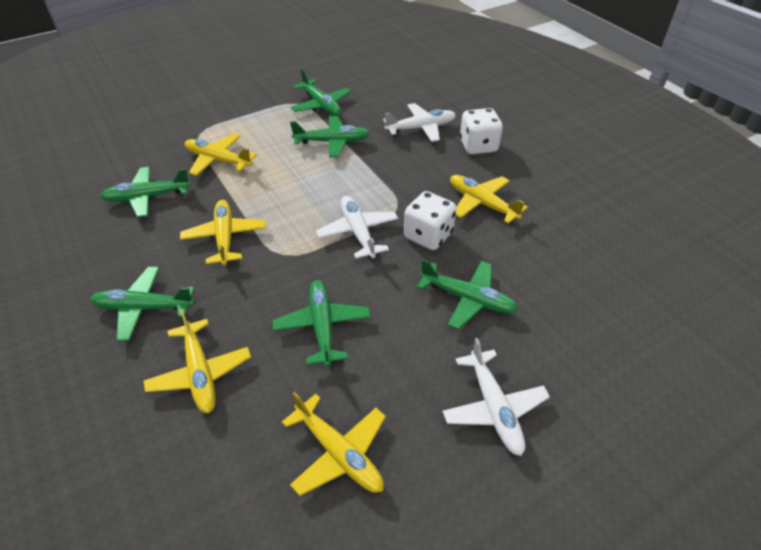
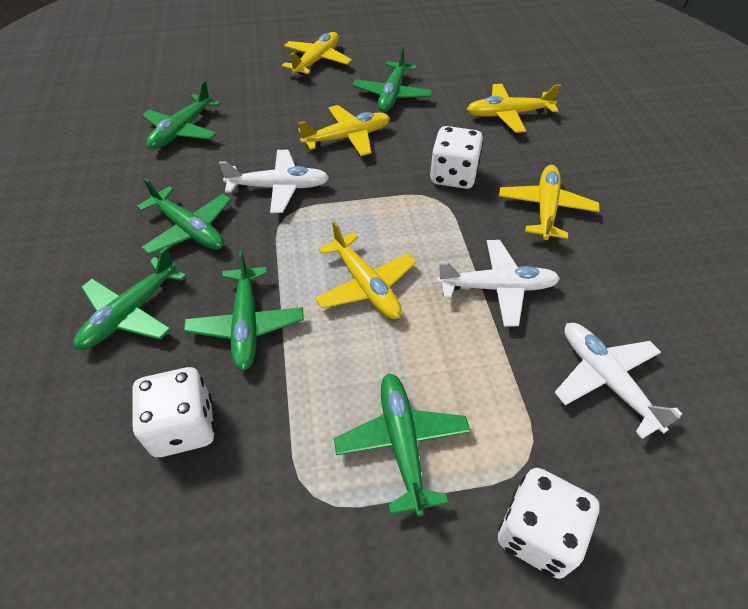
white dice: [404,191,456,250] [460,108,503,154] = 2 -> [132,367,215,457] [430,126,483,189] [498,468,600,579] = 3

